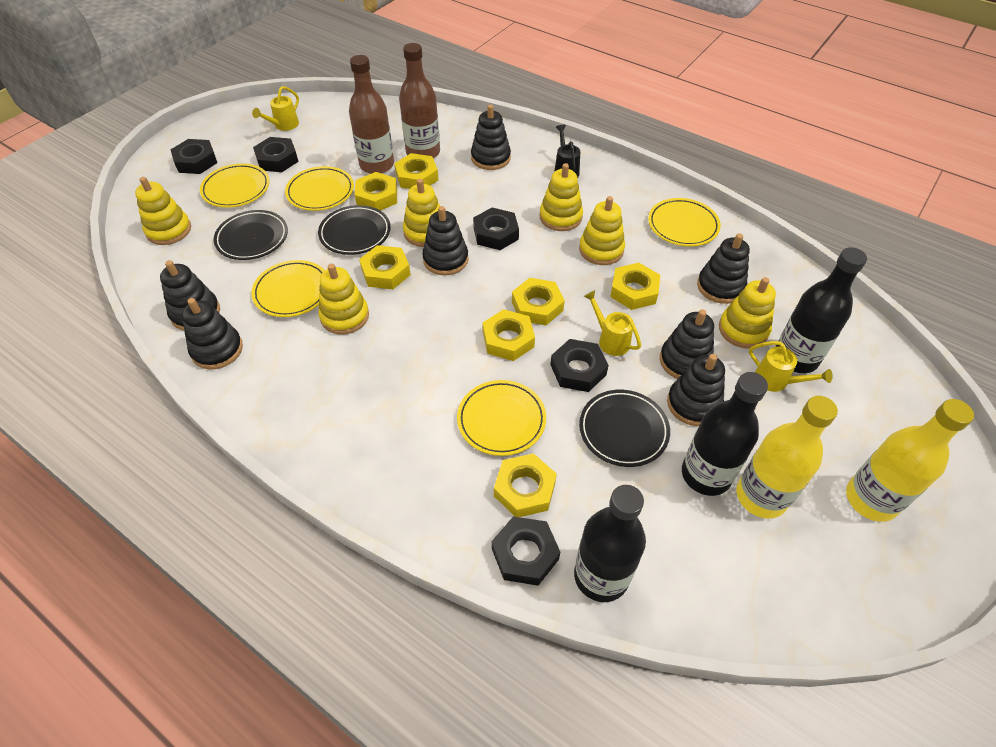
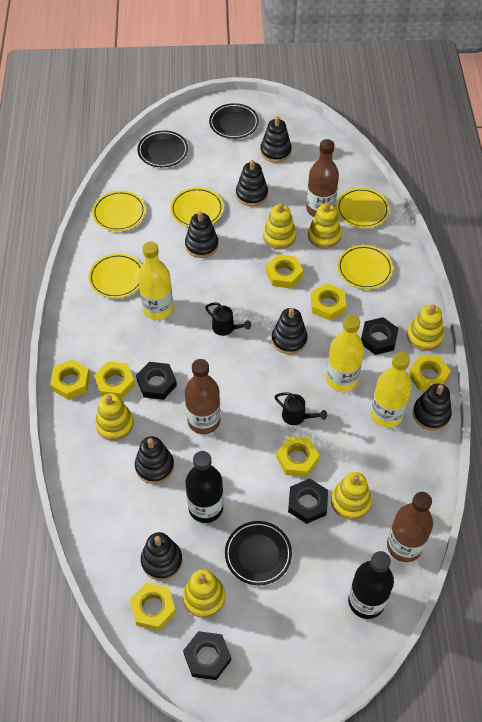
black bottle: [574,485,646,602] [682,372,768,496] [776,247,867,373] = 3 -> [185,451,223,523] [348,551,394,619] = 2
black nut: [171,139,217,174] [253,137,299,172] [473,207,519,250] [492,516,560,586] [551,339,609,392] = 5 -> [136,362,177,400] [183,631,231,680] [288,479,328,524] [361,317,399,355] = 4
black watering can: [554,125,580,178] = 1 -> [205,302,251,336] [274,392,327,425] = 2
brown bottle: [349,55,394,174] [399,43,440,158] = 2 -> [185,359,221,434] [306,139,339,217] [387,492,433,562] = 3
yellow bottle: [736,396,838,519] [846,399,974,522] = 2 -> [138,241,173,320] [326,315,364,391] [370,352,412,428] = 3
yellow watering can: [252,86,299,131] [584,290,641,356] [749,341,833,392] = 3 -> none = 0

